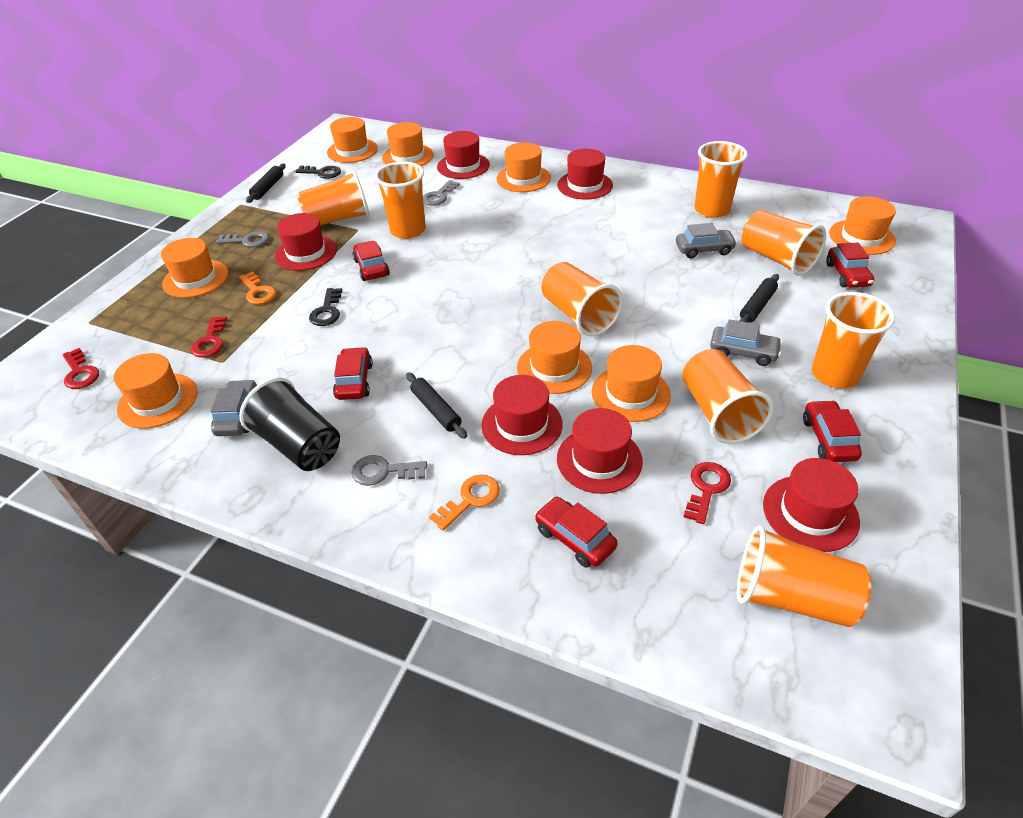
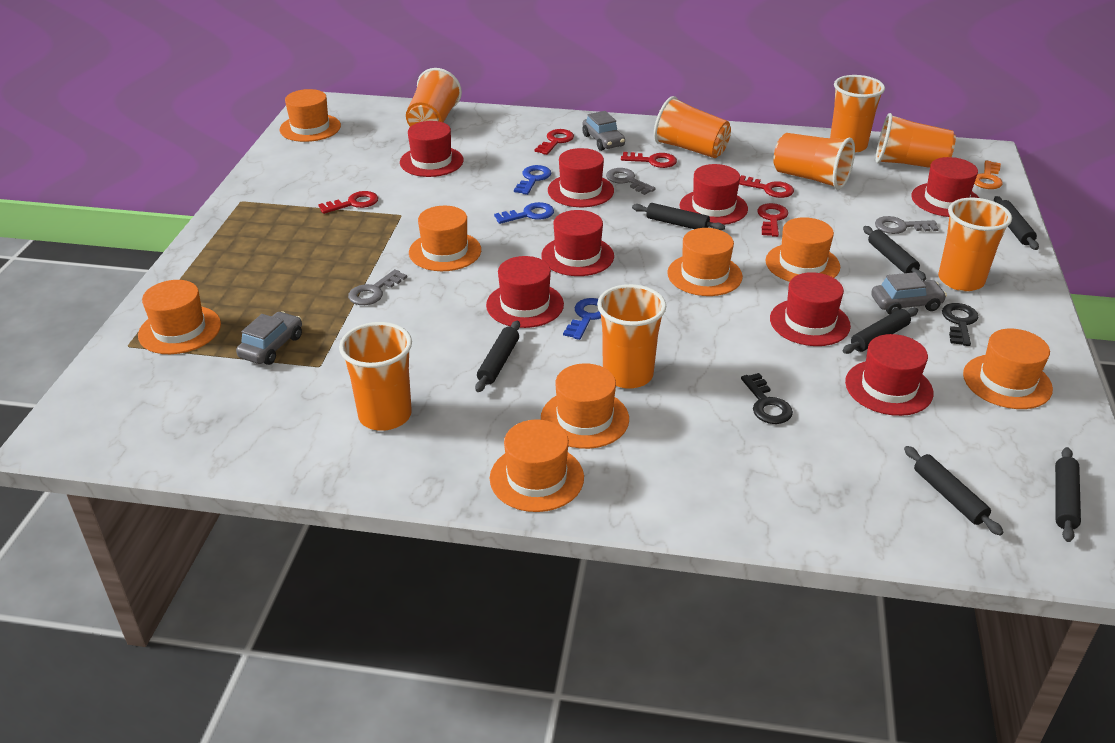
black cup: [239,377,340,471] = 1 -> none = 0
black rolling pin: [246,163,286,203] [406,372,467,439] [739,274,779,323] = 3 -> [475,321,520,392] [632,203,725,230] [843,307,918,354] [863,226,926,281] [904,446,1004,536] [994,196,1039,250] [1055,447,1081,542] = 7
blue key: none = 0 -> [494,202,554,224] [514,165,551,195] [563,298,601,340] = 3
orange key: [239,272,276,304] [429,474,500,531] = 2 -> [974,161,1003,189] = 1
red car: [333,347,373,400] [353,241,390,281] [535,496,618,568] [803,400,862,462] [826,242,874,288] = 5 -> none = 0
red hat: [275,213,337,271] [437,131,490,179] [481,375,563,455] [557,149,613,200] [557,408,643,494] [763,458,860,552] = 6 -> [400,121,464,177] [486,256,564,328] [541,210,614,276] [548,148,614,207] [680,164,748,225] [770,272,851,346] [845,334,933,416] [912,157,979,217] = 8
red key: [62,348,99,389] [191,316,227,358] [683,462,731,524] = 3 -> [318,191,378,214] [535,129,574,155] [621,152,677,168] [739,175,794,198] [757,203,788,237] = 5

